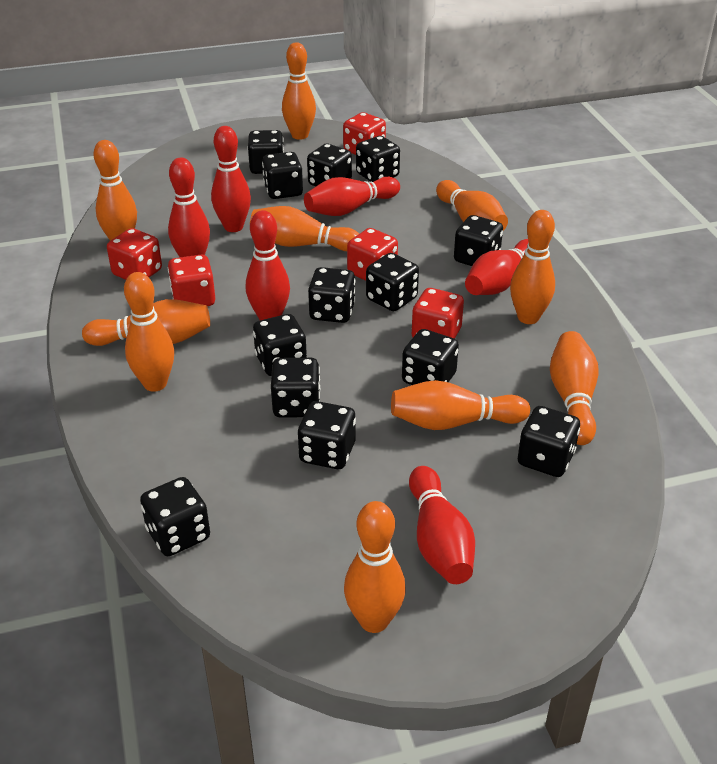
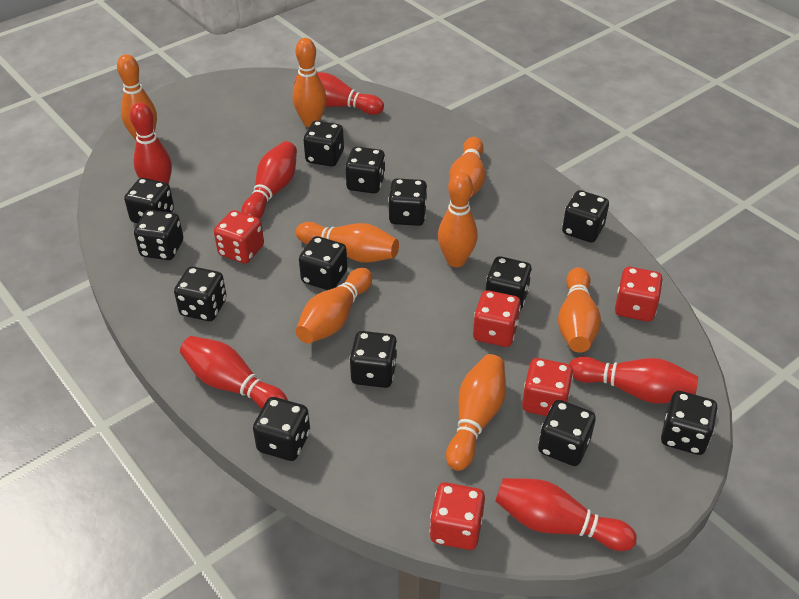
orange bowling pin: [82,299,210,346] [93,140,137,241] [124,272,174,392] [250,206,359,251] [282,42,316,140] [344,501,406,633] [391,380,530,430] [436,180,508,230] [510,210,555,324] [550,331,599,445] = 10 -> [117,54,157,141] [293,38,326,127] [296,222,399,262] [296,268,372,343] [438,172,478,267] [446,354,506,471] [449,137,486,198] [558,267,601,353] = 8

